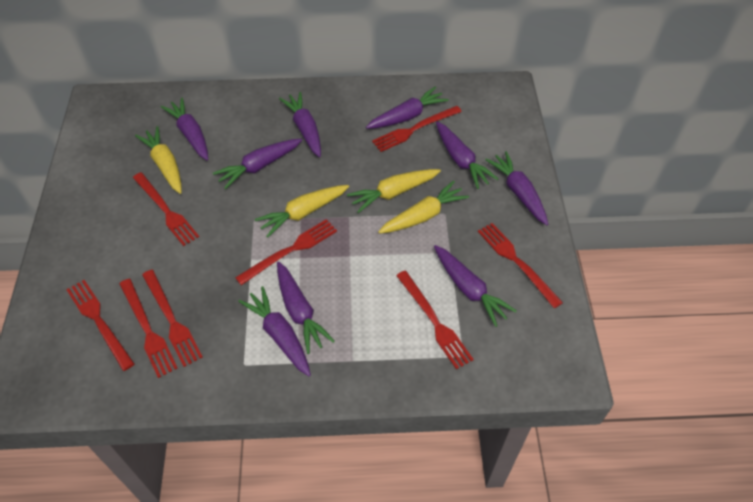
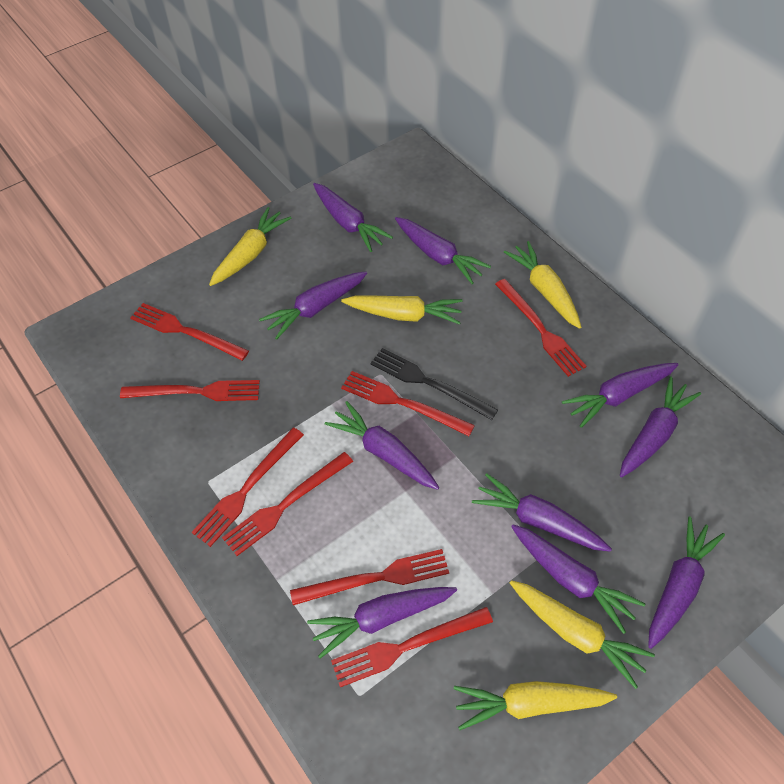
black fork: none = 0 -> [370,348,498,420] = 1
purple carrot: [161,98,208,160] [213,139,302,189] [238,286,311,377] [277,262,335,354] [279,92,321,157] [366,87,449,129] [434,245,517,327] [436,122,498,189] [485,151,548,225] = 9 -> [259,271,367,340] [307,587,457,659] [313,183,393,252] [325,401,439,490] [395,217,491,284] [472,473,612,552] [511,524,645,634] [562,363,678,428] [620,377,701,477] [648,516,725,649] = 10
yellow carrot: [135,126,182,194] [255,185,349,238] [347,169,441,213] [378,180,469,234] = 4 -> [209,207,291,286] [341,296,463,325] [454,681,617,730] [504,241,581,329] [510,580,655,689] = 5

